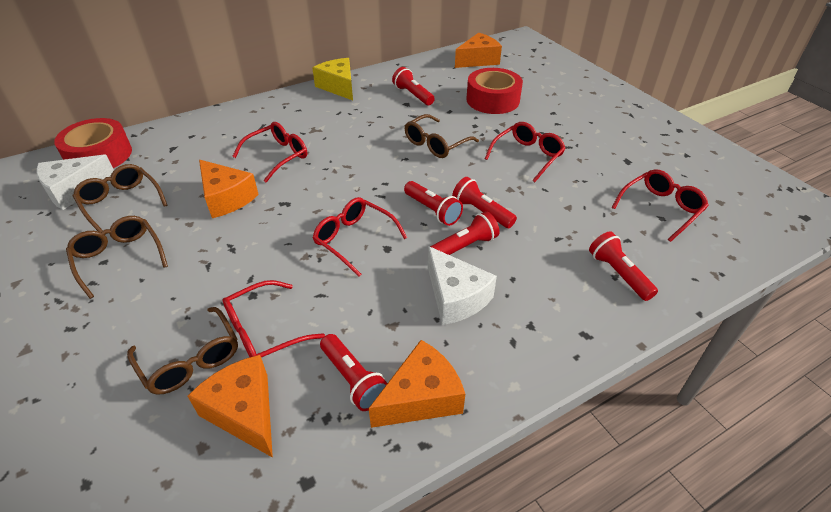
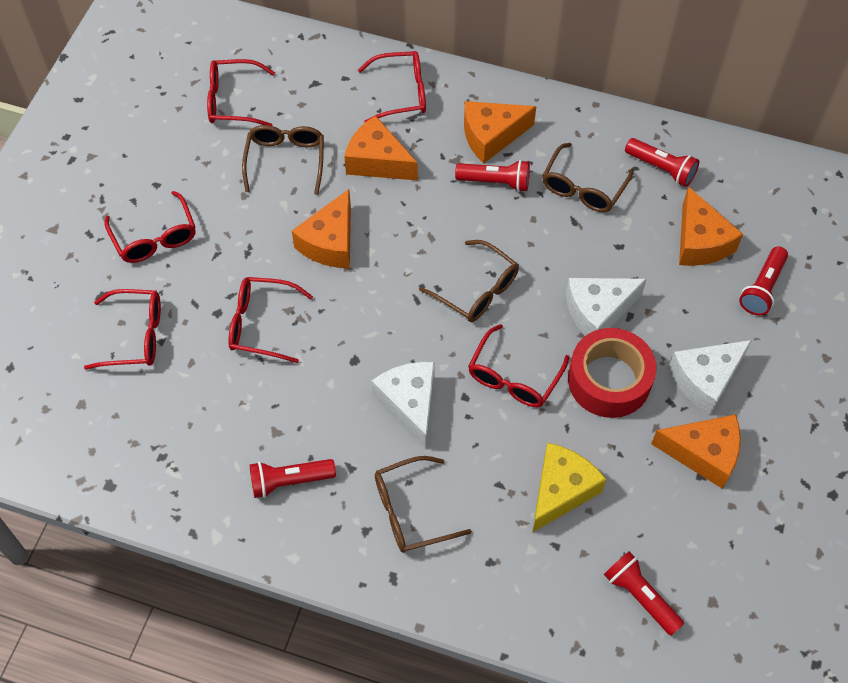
orange cheese: [188,355,273,458] [199,160,259,218] [369,340,465,428] [455,33,502,68] = 4 -> [292,189,351,268] [344,115,418,181] [464,101,536,163] [651,414,741,489] [679,186,743,266] = 5
red flashlight: [320,334,387,411] [392,67,435,105] [404,181,463,226] [430,211,500,255] [452,177,517,228] [589,231,658,301] = 6 -> [250,459,336,498] [455,160,530,192] [604,551,684,635] [625,138,699,187] [739,246,788,315] = 5
red glasses: [223,280,325,358] [232,122,307,182] [313,197,407,277] [485,122,566,182] [612,169,709,242] = 5 -> [84,289,161,370] [104,191,196,263] [207,59,275,126] [228,277,313,363] [358,51,426,122] [468,324,570,407] = 6
red tape: [54,118,132,168] [466,68,523,114] = 2 -> [568,328,656,418] = 1
white cheese: [36,155,114,210] [428,246,497,325] = 2 -> [371,362,435,449] [566,278,647,336] [669,340,752,415] = 3

